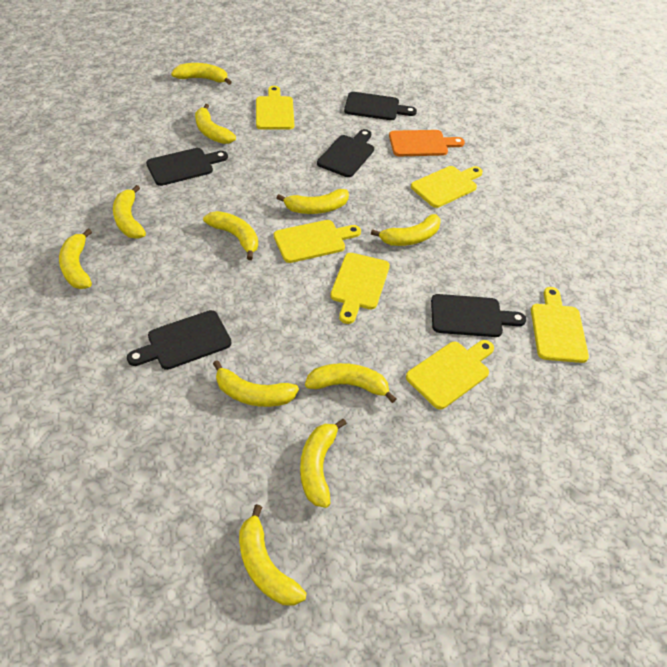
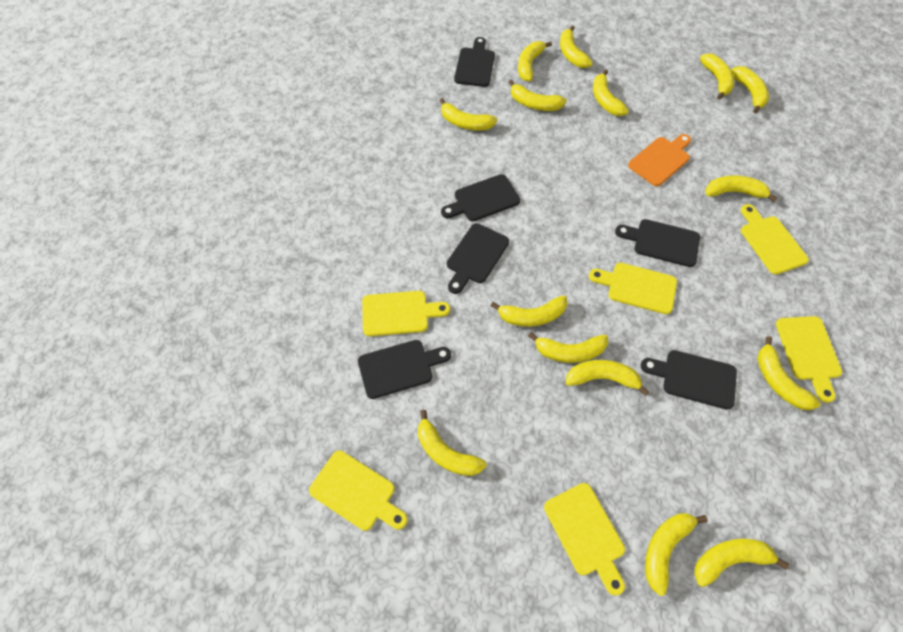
black cutting board: [127,310,231,370] [146,148,228,186] [317,129,374,177] [344,92,417,120] [431,294,526,337] = 5 -> [358,340,451,399] [441,174,520,221] [447,223,509,294] [454,37,495,87] [615,219,700,267] [641,350,737,410] = 6
yellow banana: [59,229,92,289] [113,185,146,239] [171,63,232,85] [195,104,236,144] [203,211,258,260] [213,360,299,407] [239,504,307,606] [277,189,349,214] [300,419,347,508] [305,363,396,403] [371,214,441,246] = 11 -> [418,410,487,476] [439,98,497,130] [490,295,568,327] [509,79,567,111] [518,41,552,81] [528,332,608,363] [560,25,593,68] [566,360,649,396] [593,69,629,116] [645,513,708,596] [694,539,789,587] [700,53,734,100] [705,175,777,202] [731,66,769,113] [757,336,821,410] = 15

